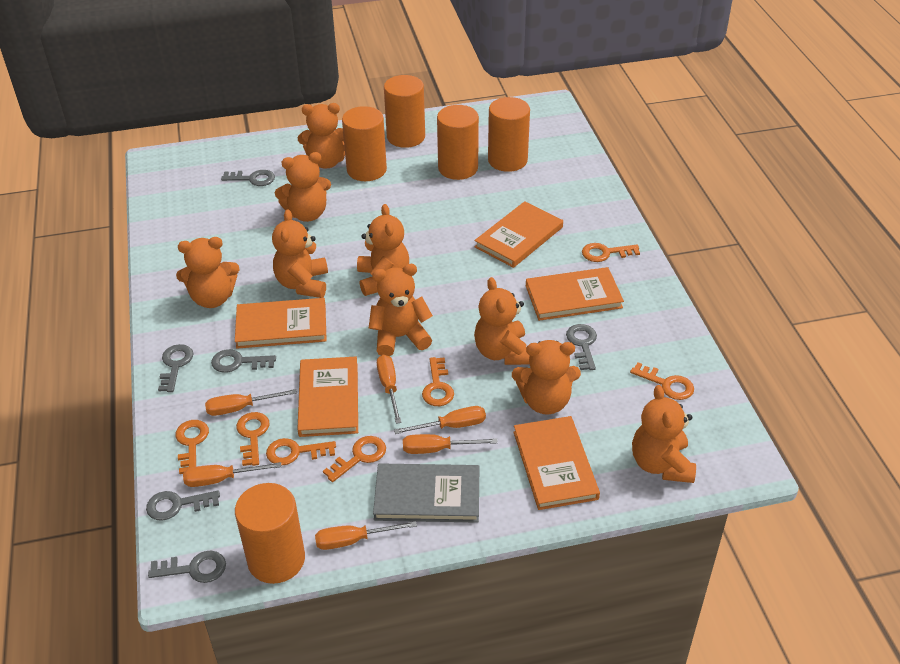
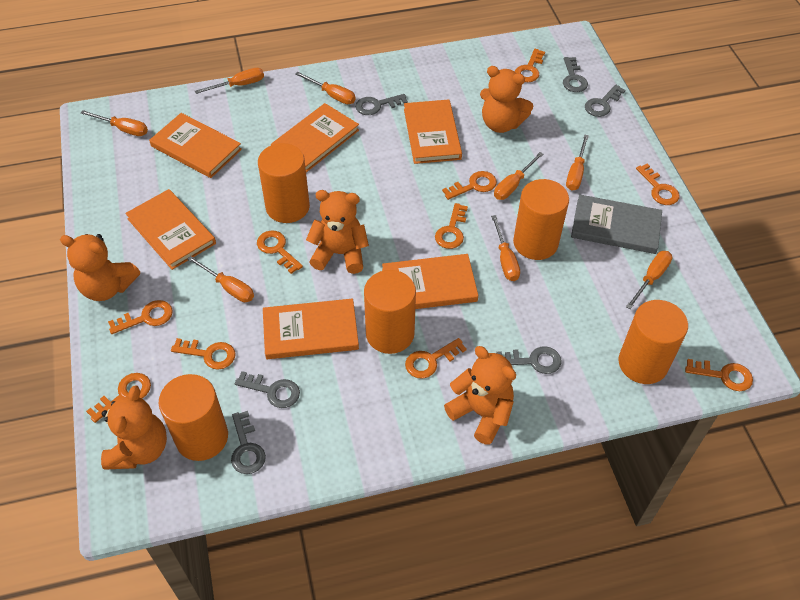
orange book: [235,298,327,349] [297,356,358,437] [475,201,563,268] [514,416,600,510] [526,267,624,321] = 5 -> [125,189,216,270] [149,113,242,178] [263,299,359,359] [271,103,359,172] [382,254,478,309] [404,99,462,164] = 6
orange key: [175,420,209,474] [236,412,270,466] [266,438,336,466] [323,436,386,482] [422,357,454,406] [582,243,640,262] [630,362,694,400] = 7 -> [86,373,151,423] [108,300,173,334] [171,338,236,370] [257,230,303,274] [405,338,467,379] [435,203,468,249] [442,171,497,200] [515,49,545,82] [636,164,679,205] [685,359,753,391] = 10
orange screwdriver: [183,462,282,487] [205,389,297,416] [315,521,417,550] [377,355,402,424] [394,406,486,434] [403,434,498,454] = 6 -> [81,110,148,136] [188,256,254,302] [195,68,264,94] [295,72,356,104] [491,215,520,281] [494,152,544,200] [566,135,589,191] [626,251,672,309] = 8
orange teddy bear: [176,237,240,308] [272,209,328,298] [275,152,331,222] [298,103,345,169] [357,204,409,296] [369,264,433,356] [474,277,530,365] [512,340,581,415] [632,385,696,483] = 9 -> [60,234,140,301] [101,385,167,470] [306,190,369,274] [444,346,516,445] [480,66,533,133] = 5

